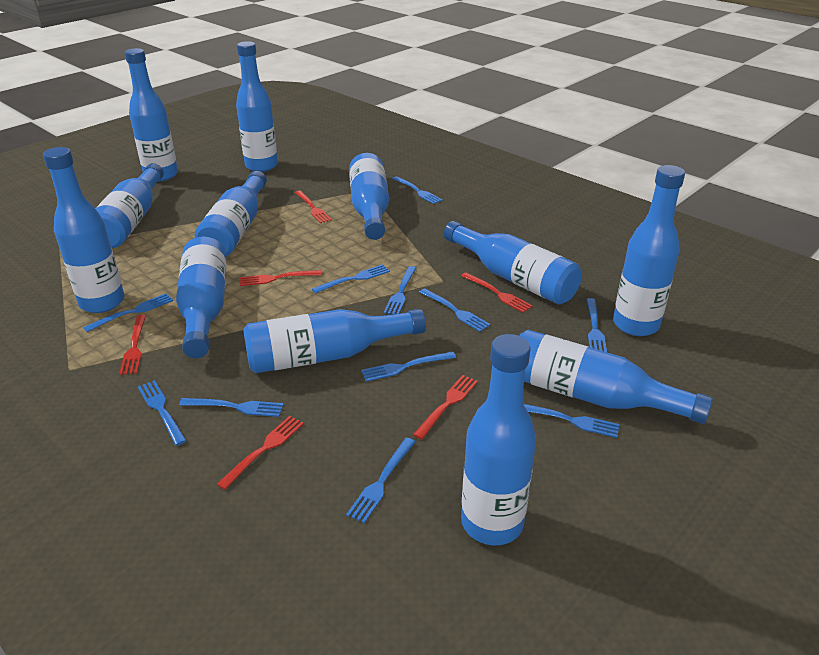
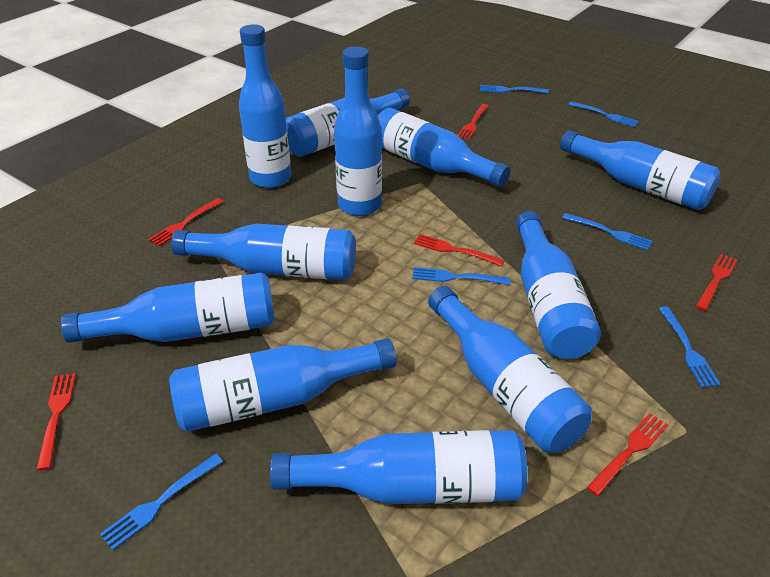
blue bottle: [43,147,124,313] [95,163,164,248] [125,48,178,181] [176,236,226,358] [195,171,267,256] [236,41,278,172] [243,309,426,373] [349,153,389,240] [444,221,582,305] [461,334,536,545] [519,330,713,424] [613,165,685,336] = 12 -> [61,273,275,343] [169,338,396,432] [171,223,356,280] [239,24,291,188] [270,430,527,504] [286,88,410,157] [334,46,382,216] [378,108,511,187] [428,286,592,453] [516,211,601,359] [560,130,721,210] = 11
blue fork: [83,294,173,332] [138,380,187,446] [179,398,284,417] [312,264,390,294] [346,438,415,523] [361,352,456,382] [384,266,416,315] [392,176,443,204] [419,288,490,332] [524,404,619,438] [586,298,607,352] = 11 -> [100,453,223,550] [412,267,510,285] [480,85,548,93] [562,213,653,251] [568,101,639,127] [659,306,721,388] = 6

